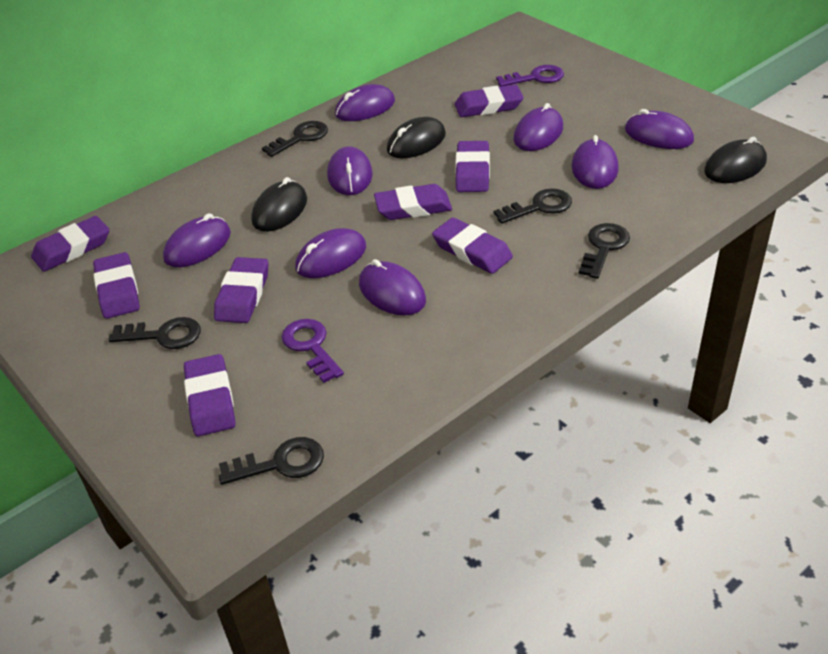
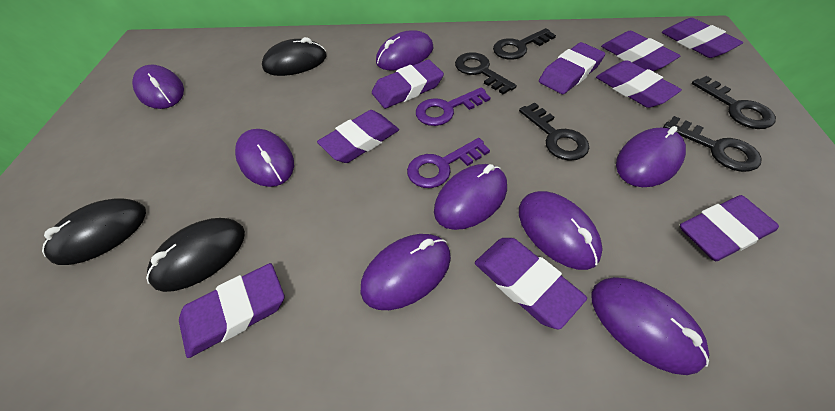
purple eraser: [31,216,109,272] [93,252,140,319] [184,354,235,436] [214,257,268,323] [374,184,452,220] [432,218,513,274] [455,84,524,117] [455,141,490,192] = 8 -> [179,263,284,358] [317,110,399,163] [372,60,444,109] [475,238,587,329] [539,42,605,94] [596,60,682,108] [601,31,680,71] [661,18,743,58] [680,195,779,261] = 9

